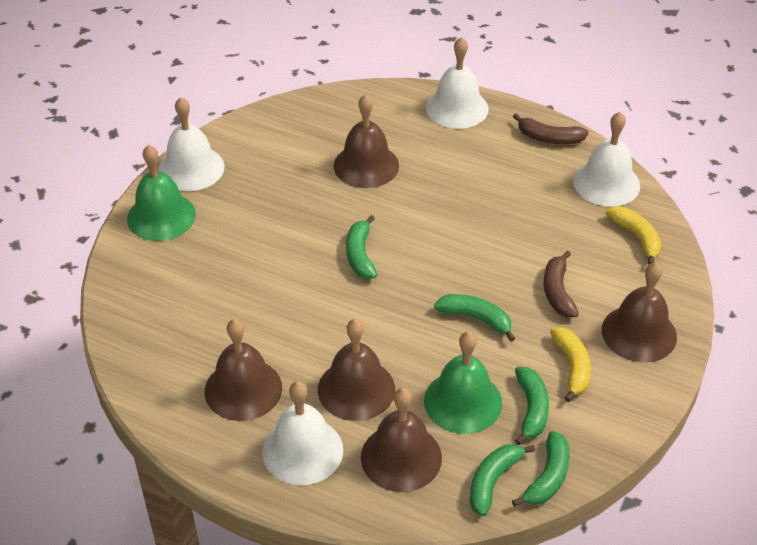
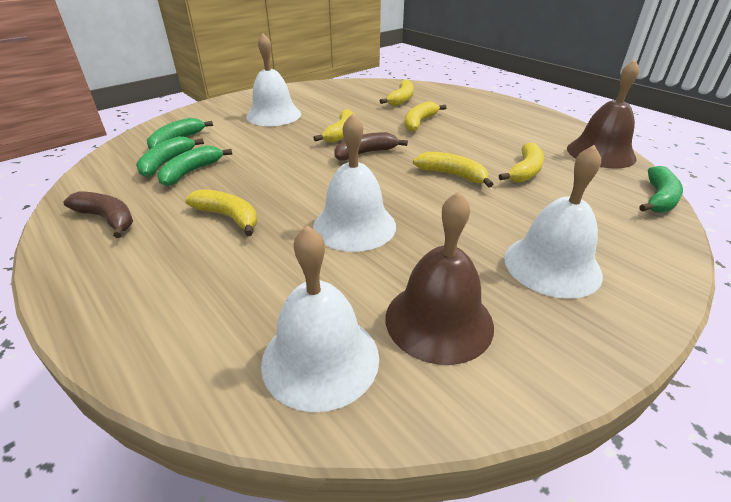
brown bell: [205,319,282,421] [318,319,395,421] [334,94,399,188] [361,388,442,492] [602,262,677,363] = 5 -> [386,191,494,365] [567,60,639,169] = 2
green banana: [346,215,377,279] [434,294,515,342] [470,444,535,516] [512,431,570,507] [515,367,549,445] = 5 -> [136,137,204,177] [147,118,213,149] [157,146,232,187] [639,166,683,213] = 4
green bell: [127,145,196,241] [424,331,502,434] = 2 -> none = 0
yellow banana: [550,327,591,402] [606,206,661,265] = 2 -> [185,189,257,236] [313,109,355,143] [380,80,414,106] [404,101,447,132] [413,152,493,187] [499,142,544,183] = 6

